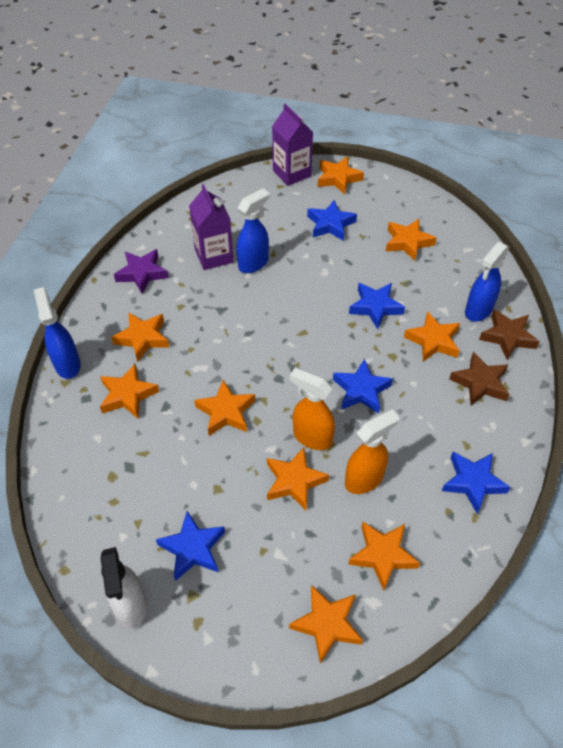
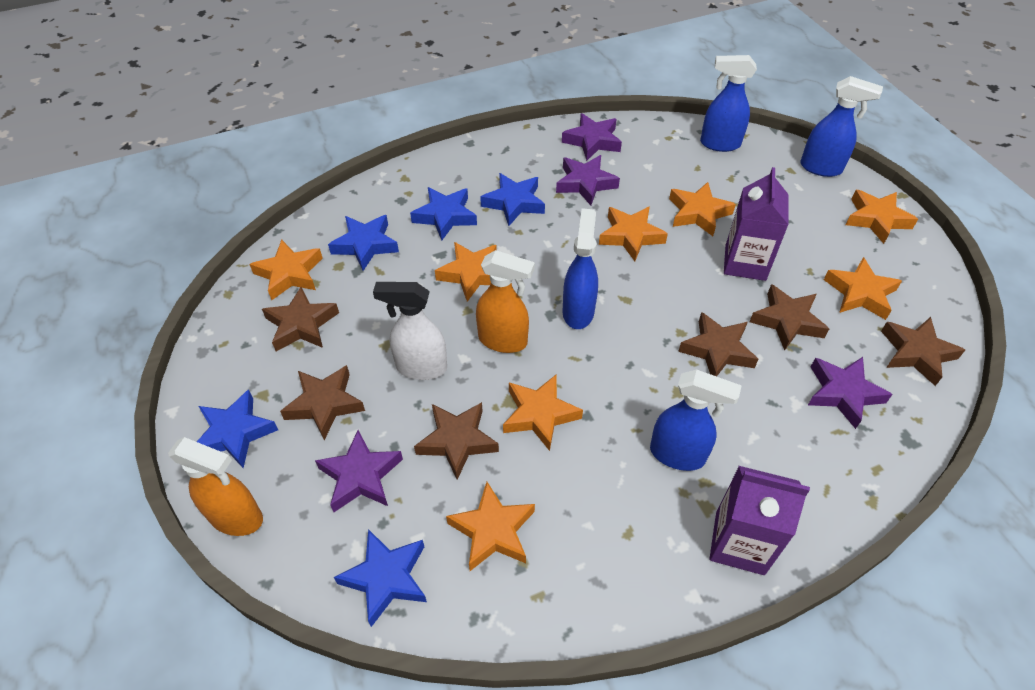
blue spray bottle: [34,287,81,379] [236,188,269,273] [465,242,510,322] = 3 -> [562,208,598,329] [650,370,742,471] [700,55,757,152] [800,76,883,177] = 4
brown star: [449,352,510,406] [479,309,540,360] = 2 -> [262,287,339,351] [280,365,365,440] [414,402,499,480] [678,312,758,377] [750,284,829,351] [881,317,965,386] = 6
orange star: [100,364,159,418] [111,312,169,362] [194,380,255,436] [267,447,329,510] [289,585,363,664] [318,157,364,194] [348,522,420,591] [386,219,437,261] [404,311,460,362] = 9 -> [249,240,323,300] [435,242,497,302] [446,482,535,571] [503,374,583,451] [599,206,668,261] [669,182,736,236] [824,257,902,320] [846,190,918,244] = 8
purple star: [114,249,169,294] = 1 -> [315,430,403,512] [556,155,620,205] [562,113,622,161] [808,357,893,429] = 4

